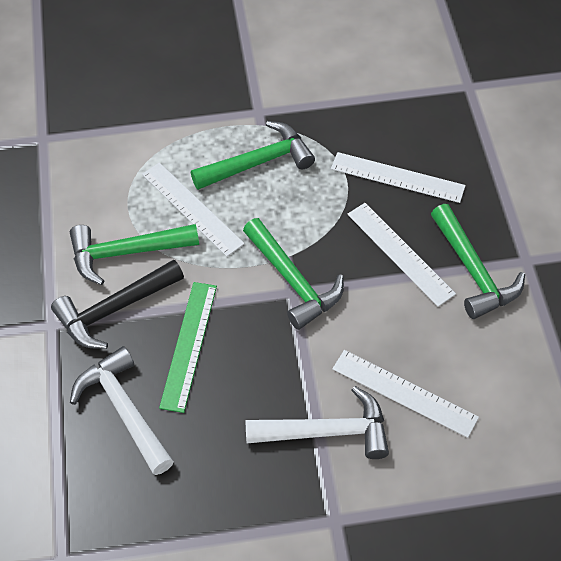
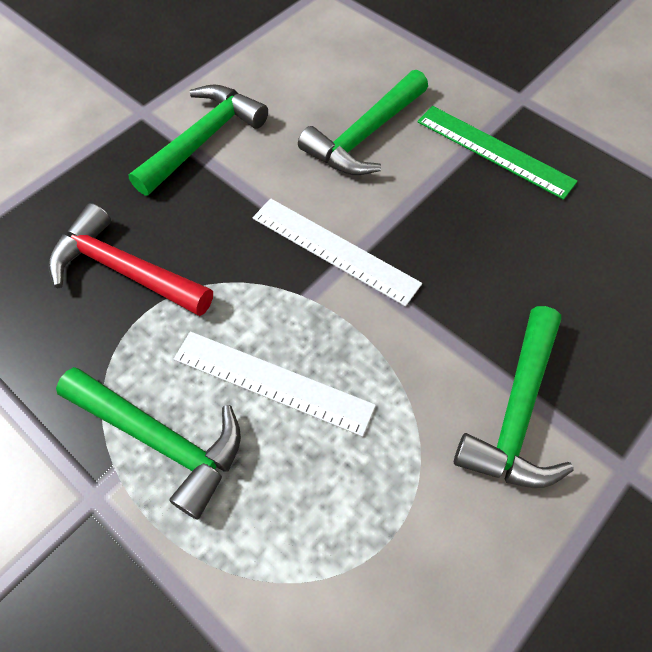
black hammer: [51,259,184,349] = 1 -> none = 0
red hammer: none = 0 -> [49,203,213,316] = 1
white hammer: [70,346,174,475] [246,386,389,459] = 2 -> none = 0
white ruler: [142,162,245,257] [331,152,466,203] [332,350,479,438] [347,203,456,307] = 4 -> [174,331,376,437] [253,198,422,307] = 2

